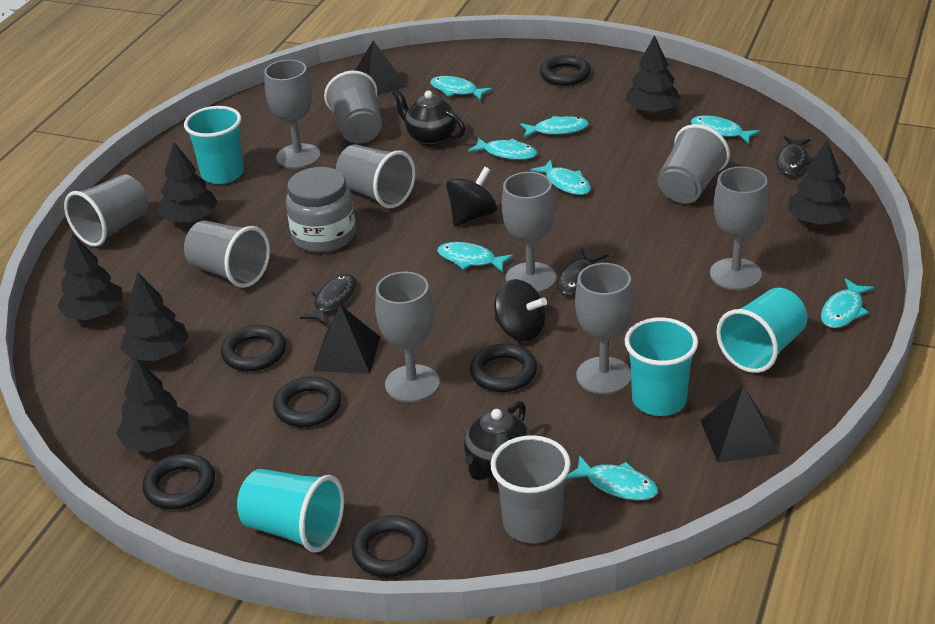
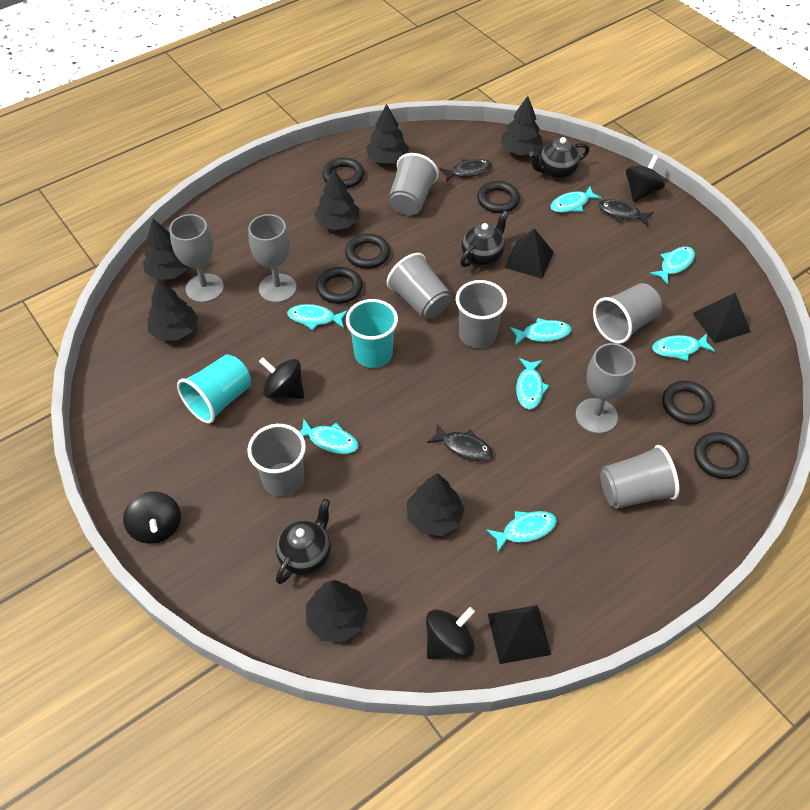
black spinning top: [446,167,497,226] [494,279,547,341] = 2 -> [123,492,181,544] [259,357,304,399] [426,607,475,659] [626,155,665,202] = 4
black teapot: [392,89,465,146] [464,401,531,481] = 2 -> [276,499,331,584] [461,211,509,267] [529,137,589,179] = 3
black tree: [57,233,123,320] [116,357,189,452] [120,272,189,361] [158,142,218,223] [625,35,681,114] [788,140,852,225] = 6 -> [143,219,188,280] [148,279,198,341] [306,580,368,643] [314,169,359,230] [366,104,409,163] [407,473,465,536] [500,96,543,155] = 7
grey goblet: [264,60,321,169] [375,272,440,402] [502,172,556,293] [575,263,633,394] [710,166,768,290] = 5 -> [169,214,224,303] [248,214,297,303] [576,343,636,434] = 3
grey jar: [286,167,356,253] = 1 -> none = 0
turquoise cup: [184,106,244,184] [237,469,344,553] [625,317,698,416] [716,288,808,373] = 4 -> [177,354,251,424] [346,299,398,368] = 2

